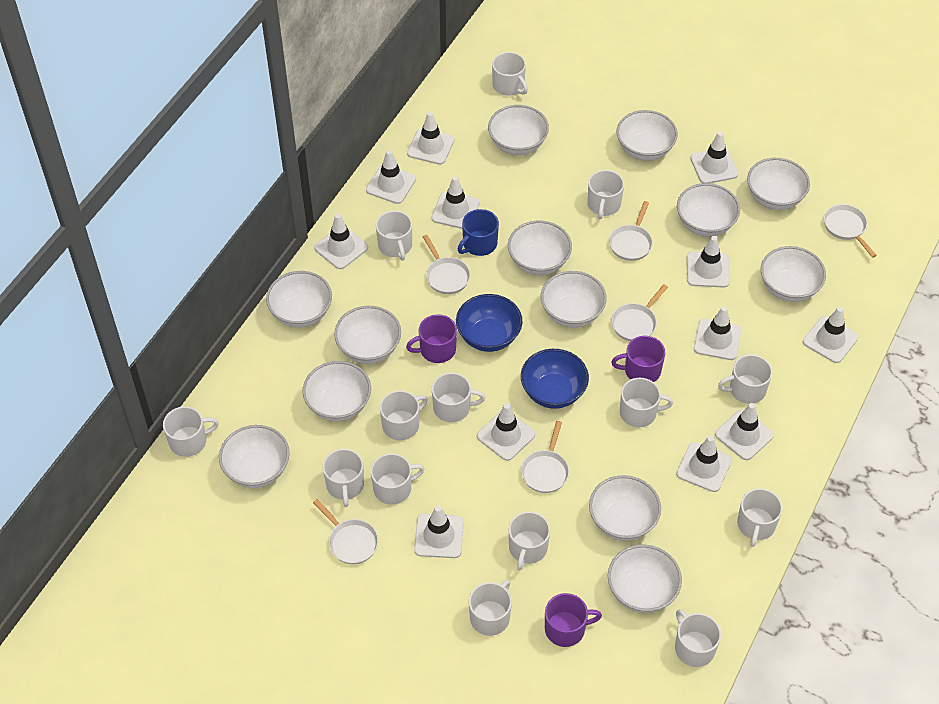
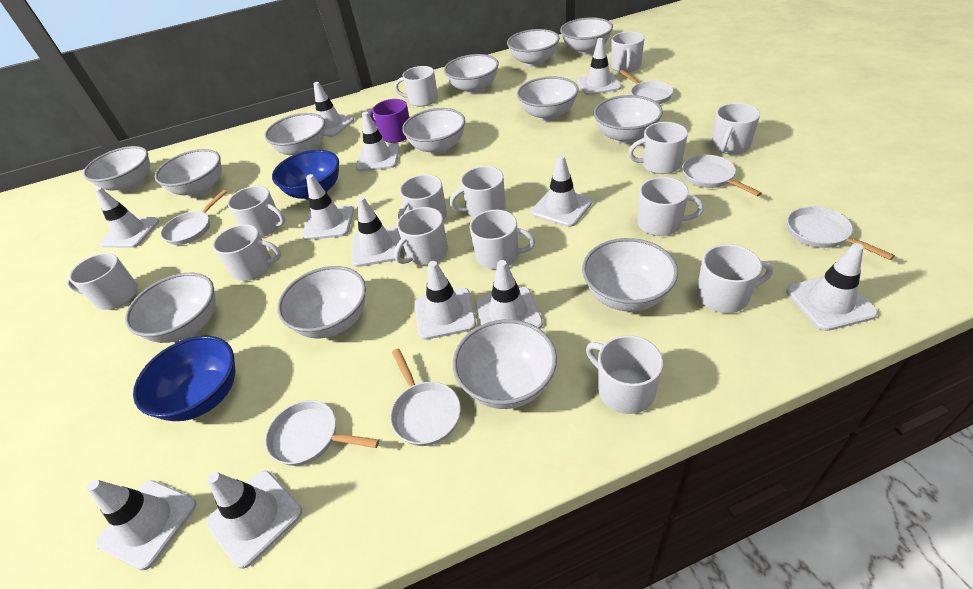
blue mug: [458,209,499,256] = 1 -> none = 0
purple mug: [406,314,457,363] [545,593,602,647] [611,336,665,382] = 3 -> [369,99,409,143] = 1

